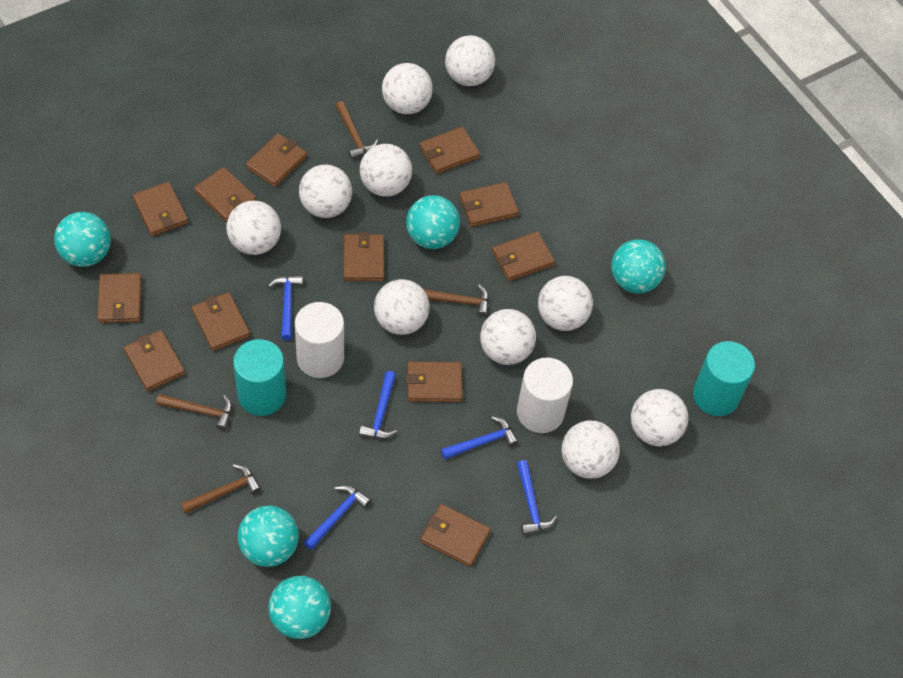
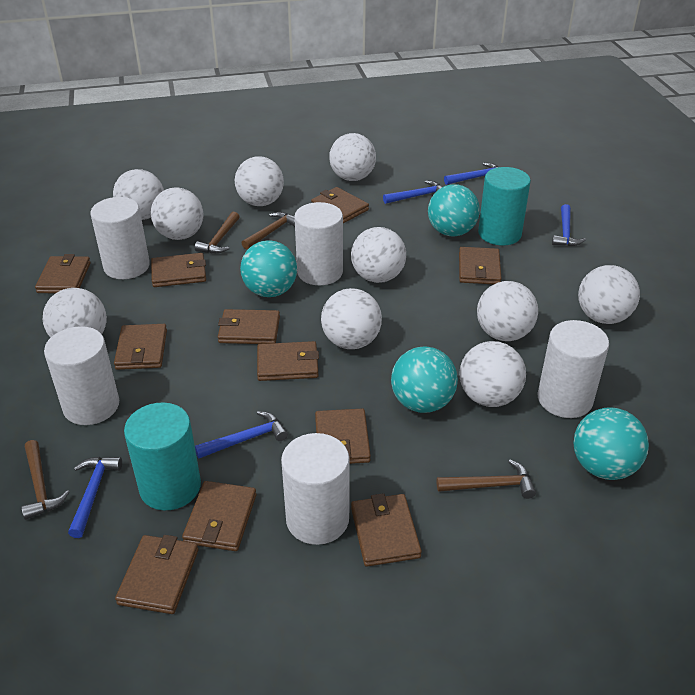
brown wallet: [97,273,142,323] [124,330,185,392] [132,182,188,236] [192,292,250,351] [194,167,257,222] [246,133,307,187] [344,232,384,282] [406,362,463,402] [419,127,480,174] [421,504,491,567] [459,182,519,227] [492,232,555,281] = 12 -> [35,254,91,293] [114,324,167,370] [115,535,198,614] [151,253,206,287] [182,481,256,551] [218,309,280,344] [257,341,319,381] [311,187,369,223] [315,408,371,464] [351,493,422,567] [459,247,502,284] = 11
turquoise ball: [54,212,111,267] [238,506,299,567] [268,576,331,639] [406,195,460,249] [611,239,666,293] = 5 -> [240,240,297,297] [391,346,458,413] [428,184,480,236] [573,408,649,480] = 4
white cylinder: [295,302,344,378] [517,357,573,433] = 2 -> [44,326,119,425] [90,197,150,279] [281,433,349,545] [294,202,343,285] [537,320,609,418] = 5

